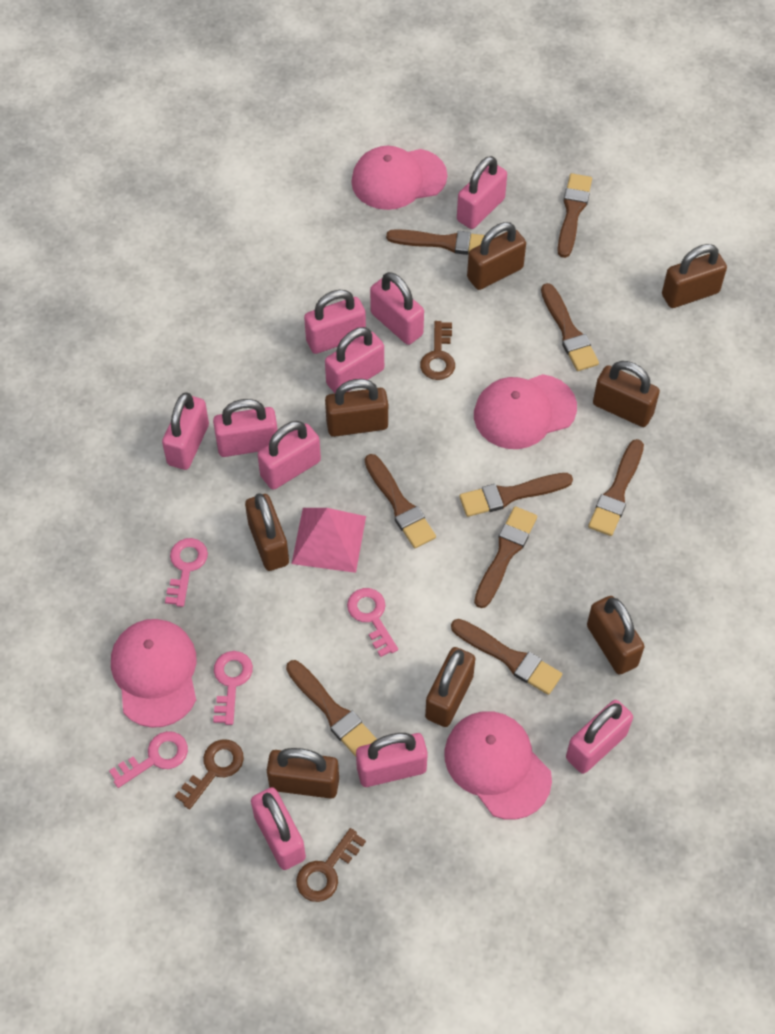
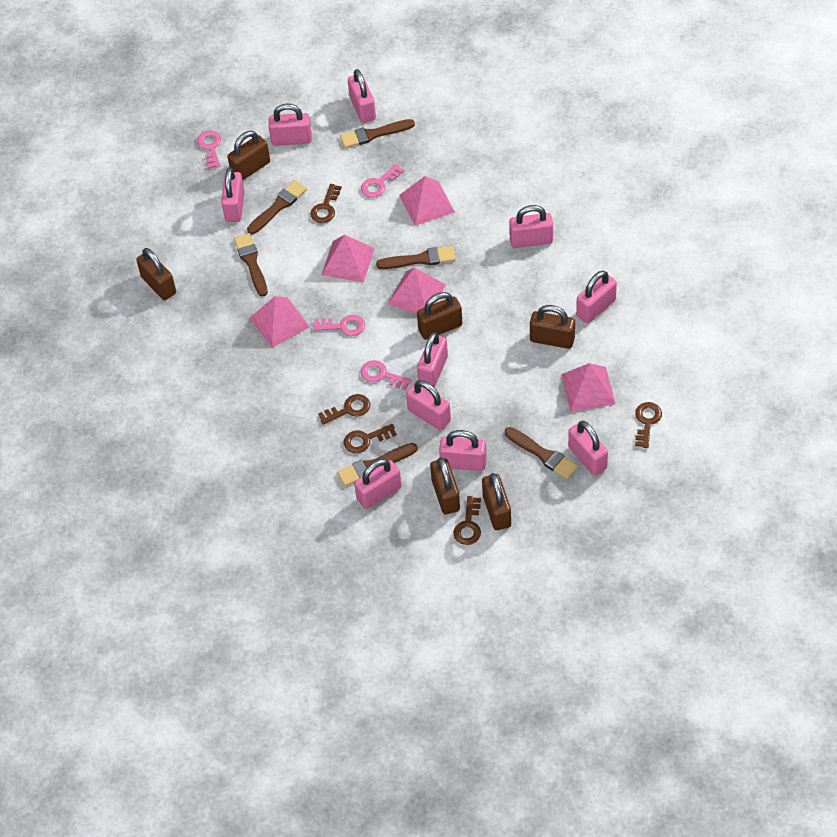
brown brush: [286,660,377,757] [365,454,436,548] [386,229,485,255] [451,619,562,695] [459,473,573,517] [474,506,537,608] [541,283,599,371] [557,173,592,258] [588,439,644,536] = 9 -> [234,233,268,297] [247,180,307,234] [337,443,417,486] [340,119,415,148] [376,246,456,269] [505,427,578,479] = 6
brown key: [175,739,244,809] [296,828,366,902] [420,321,455,380] = 3 -> [310,184,342,223] [318,394,370,425] [344,424,397,453] [453,496,481,545] [635,402,662,448] = 5
brown padlock: [245,493,289,571] [267,748,339,799] [325,379,388,437] [425,647,475,727] [467,222,526,290] [587,596,644,675] [593,361,660,427] [662,244,727,308] = 8 -> [136,248,176,300] [227,131,270,180] [417,292,462,340] [430,457,460,514] [482,473,511,530] [530,305,575,349] = 6
pink cap: [111,619,196,728] [351,146,447,210] [444,711,552,820] [474,374,577,449] = 4 -> none = 0
pink pyramid: [291,508,366,573] = 1 -> [250,296,310,348] [322,235,375,282] [388,268,446,314] [399,176,455,226] [561,363,615,412] = 5

